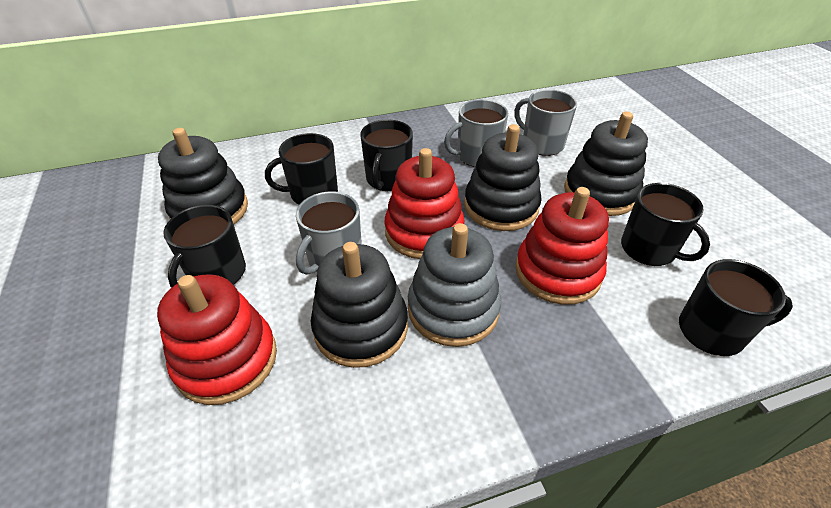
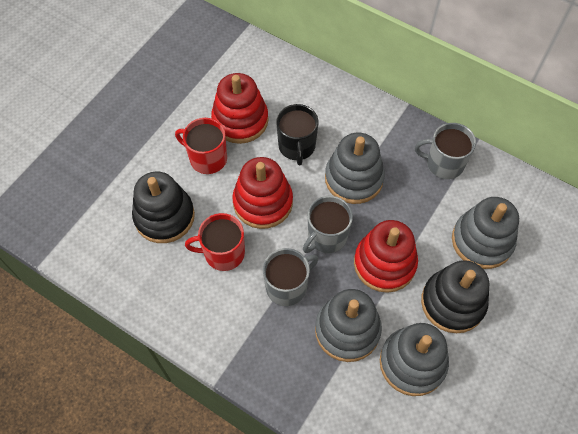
black mug: [163,205,246,288] [265,133,338,205] [361,120,413,191] [621,183,710,266] [679,259,793,356] = 5 -> [276,104,318,166] = 1
black stacking toy: [158,128,248,224] [311,242,408,368] [464,124,542,231] [564,112,648,216] = 4 -> [132,171,195,243] [421,260,489,333] = 2
grey stacking toy: [408,223,501,347] = 1 -> [315,289,382,362] [325,132,385,204] [380,323,449,396] [452,197,519,269] = 4
red mug: none = 0 -> [175,118,227,174] [185,213,245,271] = 2

